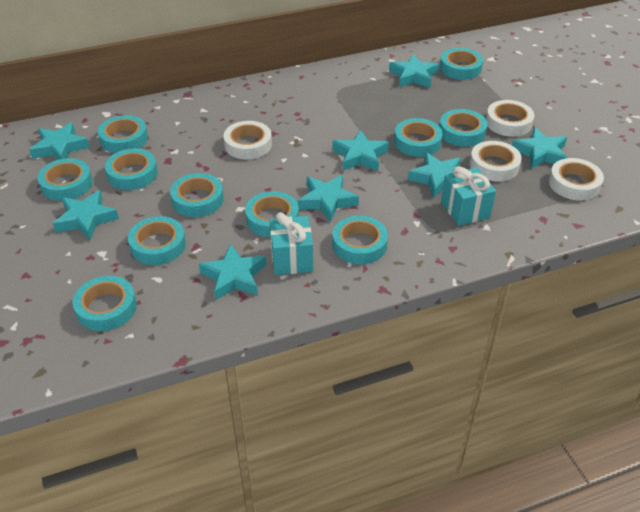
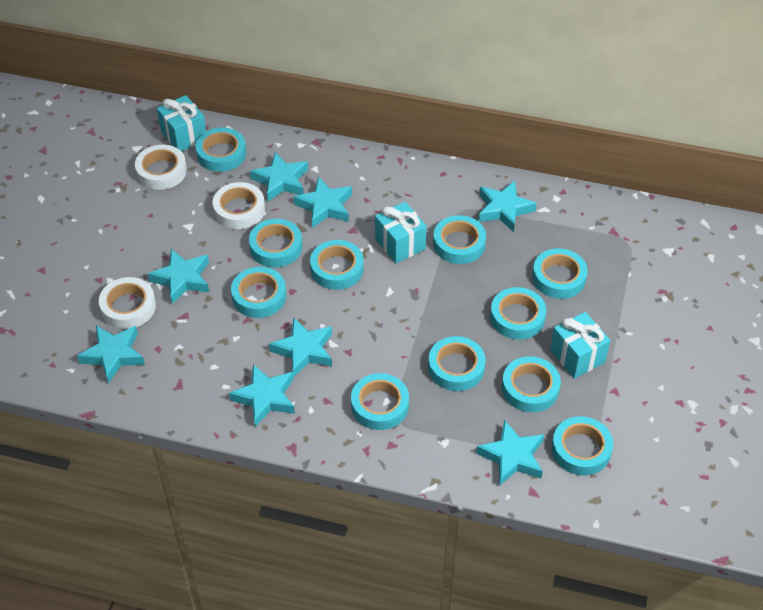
turquoise gift: [270,212,313,275] [441,166,496,226] = 2 -> [157,95,206,152] [375,202,427,263] [550,312,610,379] = 3
white tape: [224,121,272,160] [470,141,522,182] [486,100,535,137] [549,158,604,201] = 4 -> [99,277,156,329] [135,145,187,190] [213,182,265,229] = 3

